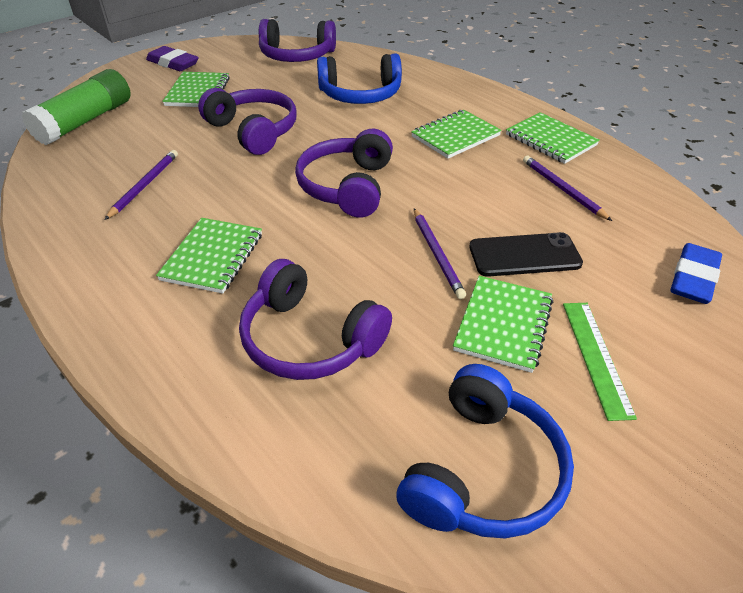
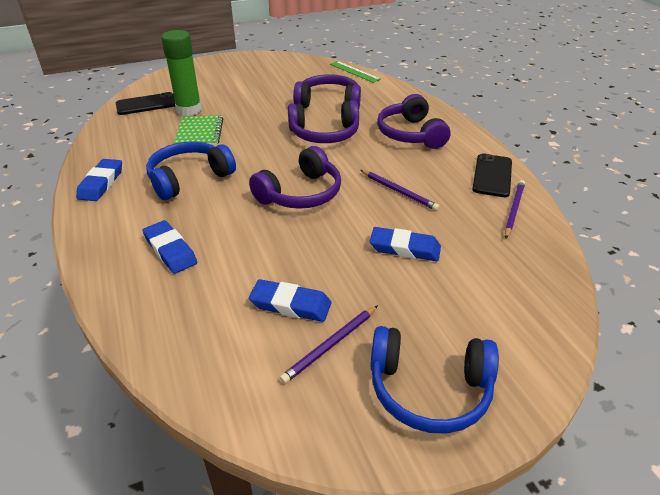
black phone: [469,232,583,277] = 1 -> [116,92,175,115] [472,153,512,197] = 2
blue eraser: [670,243,722,304] = 1 -> [76,159,122,201] [143,220,197,274] [249,279,331,322] [370,227,441,261] = 4
green notebook: [156,218,262,294] [162,72,230,107] [411,110,502,159] [453,276,553,373] [506,112,600,164] = 5 -> [174,115,223,146] = 1
purple eraser: [146,46,199,71] = 1 -> none = 0

